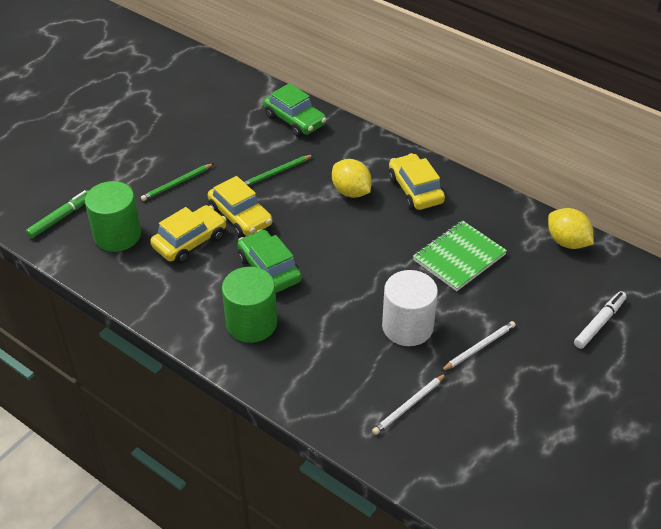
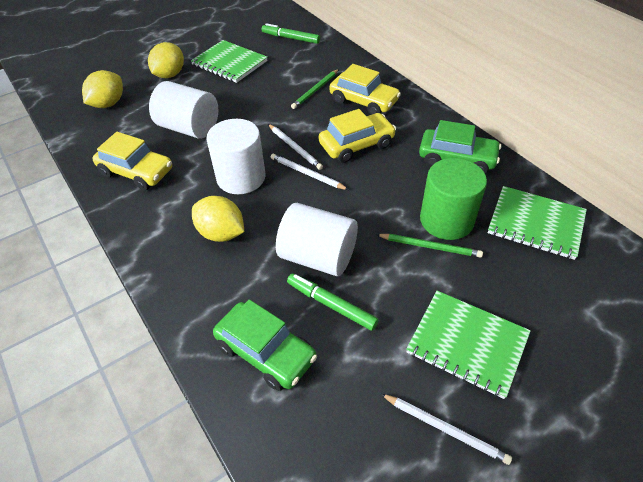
green cylinder: [85,181,141,252] [222,267,277,343] = 2 -> [420,158,487,240] = 1
green marker: [26,190,89,238] = 1 -> [262,23,320,44] [287,273,379,331] = 2
green notebook: [413,220,507,291] = 1 -> [191,40,268,83] [406,291,531,399] [488,186,587,260] = 3
white cylinder: [382,270,438,346] = 1 -> [149,81,218,139] [206,119,265,194] [276,203,358,276] = 3
white marker: [574,291,627,349] = 1 -> none = 0
white pencil: [372,374,446,435] [441,321,516,371] = 2 -> [268,124,323,170] [271,154,349,190] [381,394,512,465] = 3
yellow lemon: [332,159,372,198] [548,208,594,249] = 2 -> [82,70,123,108] [148,42,184,78] [192,196,244,242] = 3

